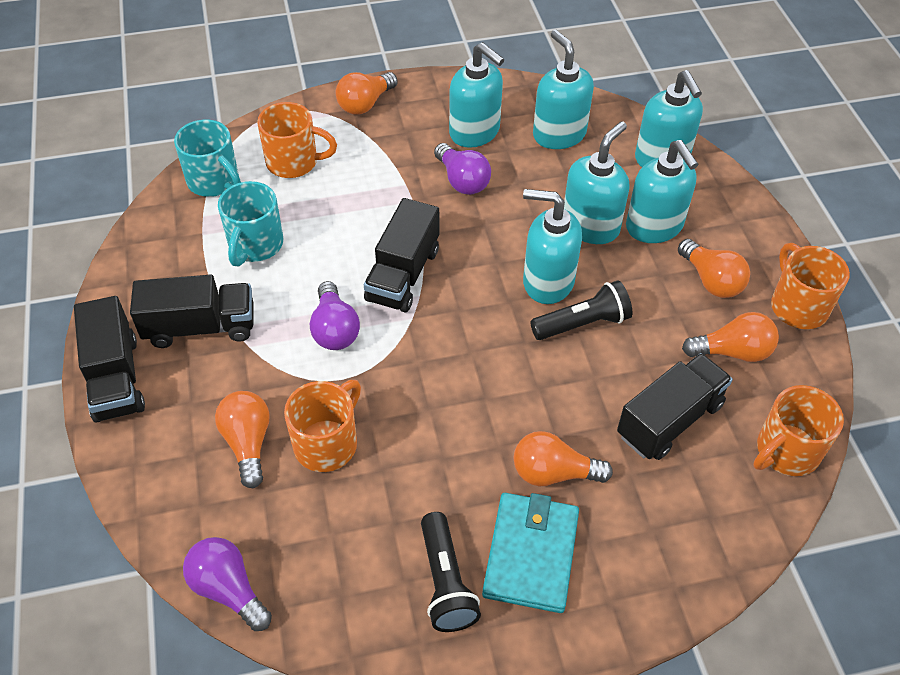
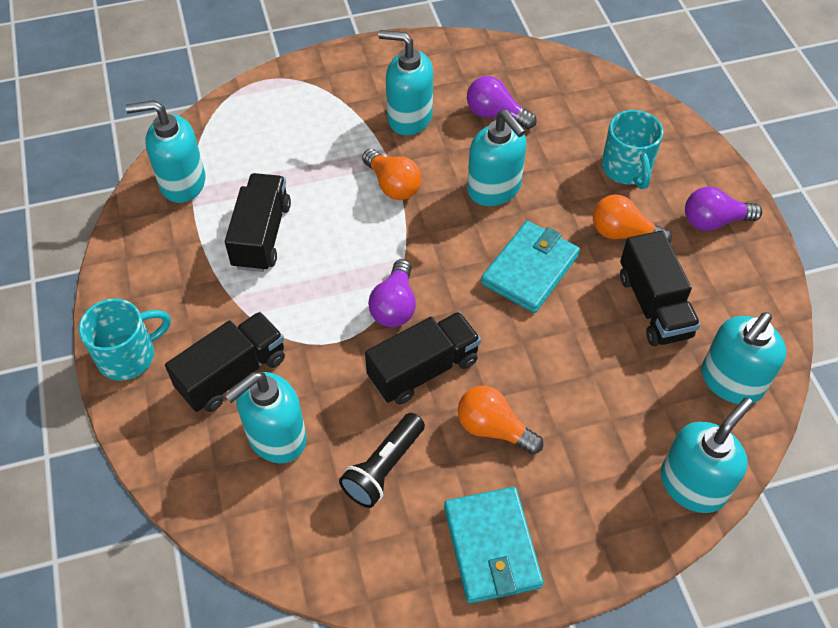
black flashlight: [421,512,481,632] [530,280,632,340] = 2 -> [339,413,425,508] = 1
orange light bulb: [215,391,270,489] [336,72,398,115] [514,431,613,486] [678,239,750,298] [682,312,779,362] = 5 -> [362,149,422,200] [458,386,543,455] [593,194,672,243] = 3
orange mug: [257,102,337,178] [284,380,361,472] [753,385,844,476] [771,243,850,329] = 4 -> none = 0
turquoise wallet: [482,493,579,613] = 1 -> [444,487,543,604] [481,221,580,313] = 2

